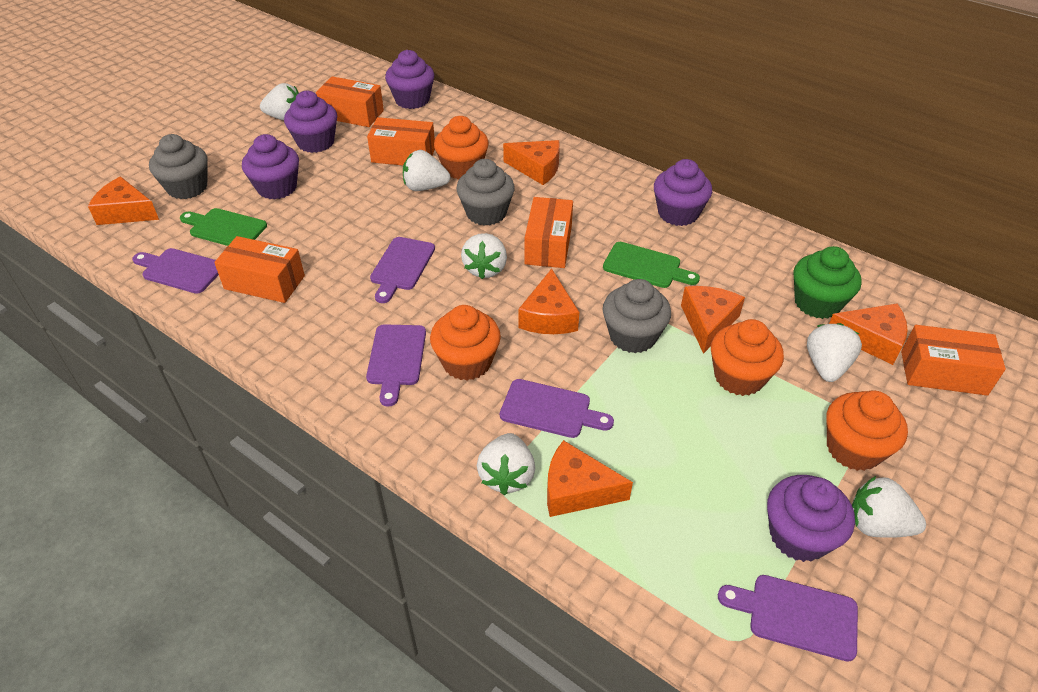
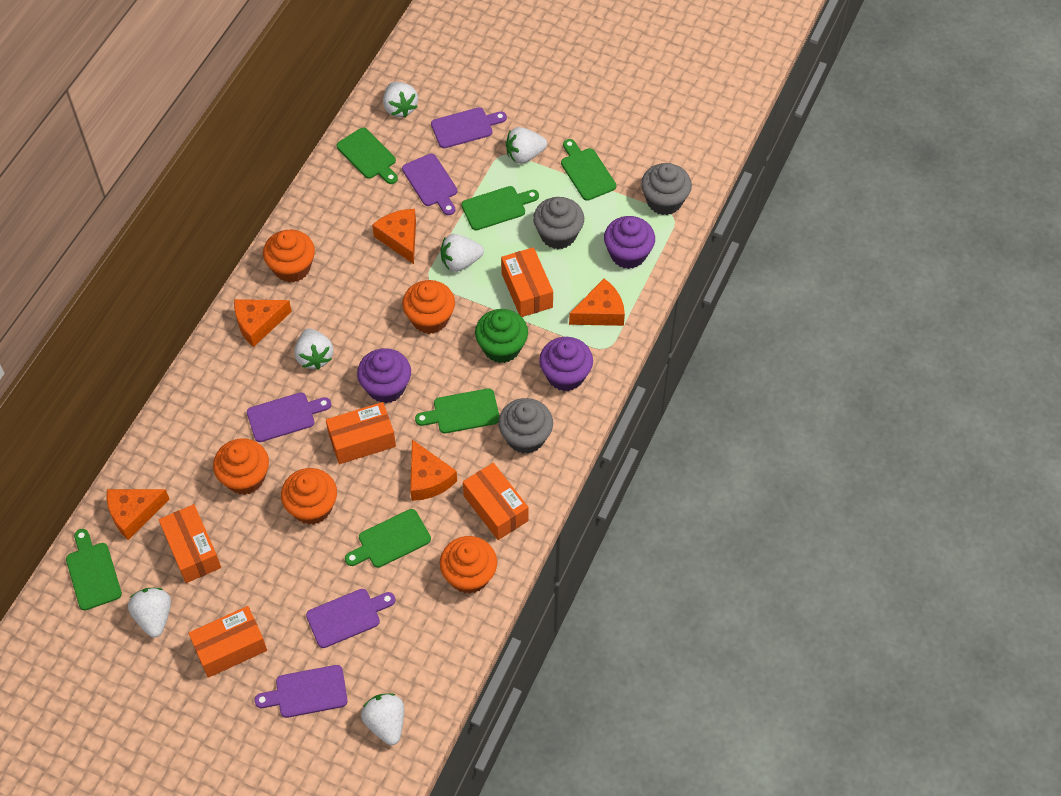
green cutting board: [180,208,267,246] [603,242,700,288] = 2 -> [66,529,122,610] [337,128,398,184] [345,509,431,568] [415,388,499,433] [461,186,539,230] [561,139,616,201] = 6
orange cheese: [88,177,159,225] [503,140,560,185] [518,269,579,334] [547,440,633,517] [681,286,745,354] [829,304,907,365] = 6 -> [107,489,170,540] [234,299,292,347] [372,209,416,264] [410,440,457,501] [569,279,625,326] = 5
orange cupcake: [430,305,501,380] [434,116,489,180] [711,319,784,396] [827,390,908,471] = 4 -> [213,438,269,495] [263,230,315,283] [281,468,337,525] [402,280,455,334] [440,536,497,594] = 5
purple cupcake: [242,134,299,200] [284,91,337,153] [385,50,434,109] [654,159,712,226] [767,475,855,562] = 5 -> [357,348,411,403] [539,337,593,391] [604,216,655,269] = 3

